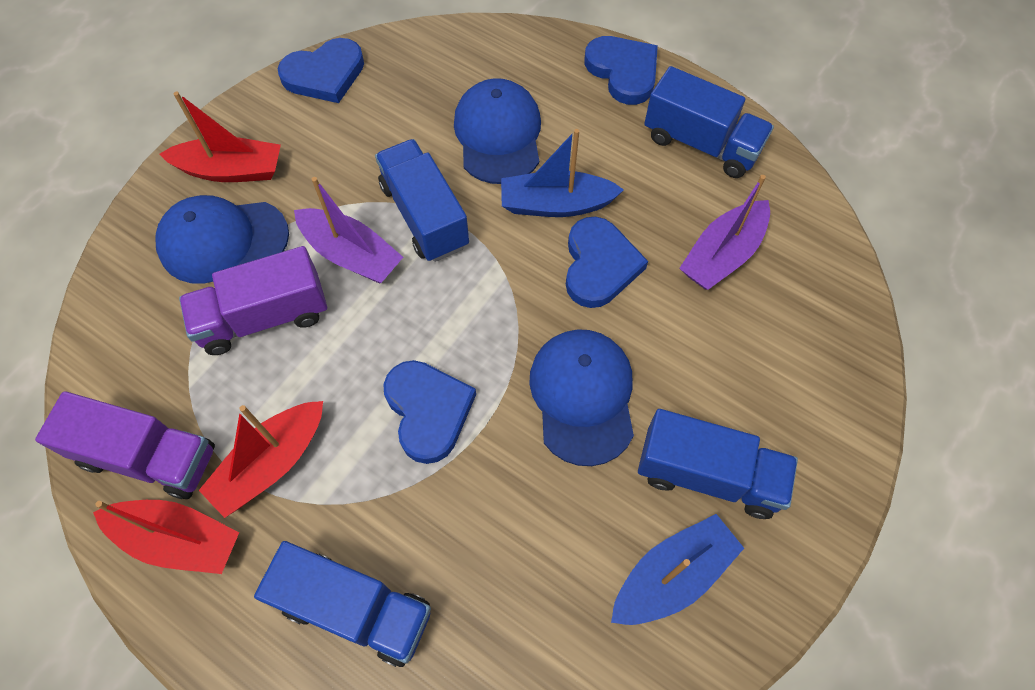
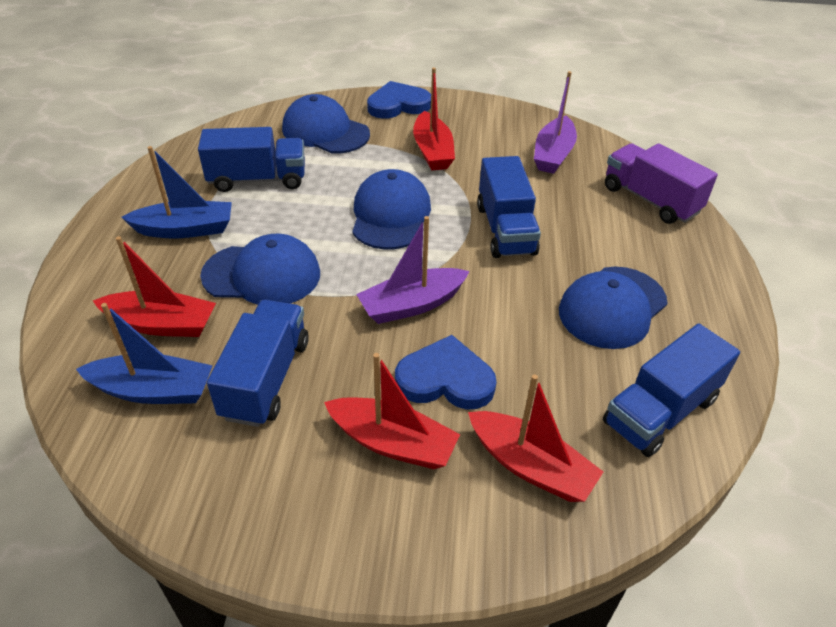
blue cap: [156,195,289,284] [454,78,541,184] [529,329,634,466] = 3 -> [200,234,320,305] [282,94,370,153] [352,169,431,250] [559,266,668,349] = 4
blue heart: [278,38,364,103] [383,360,476,464] [566,217,648,308] [584,36,658,105] = 4 -> [367,81,431,119] [395,335,497,410] = 2
purple truck: [35,391,215,499] [179,246,327,355] = 2 -> [605,143,718,224] = 1
red boat: [93,500,239,574] [159,91,281,182] [199,401,323,518] = 3 -> [93,236,216,337] [324,353,460,469] [413,67,455,170] [468,374,603,502] = 4

